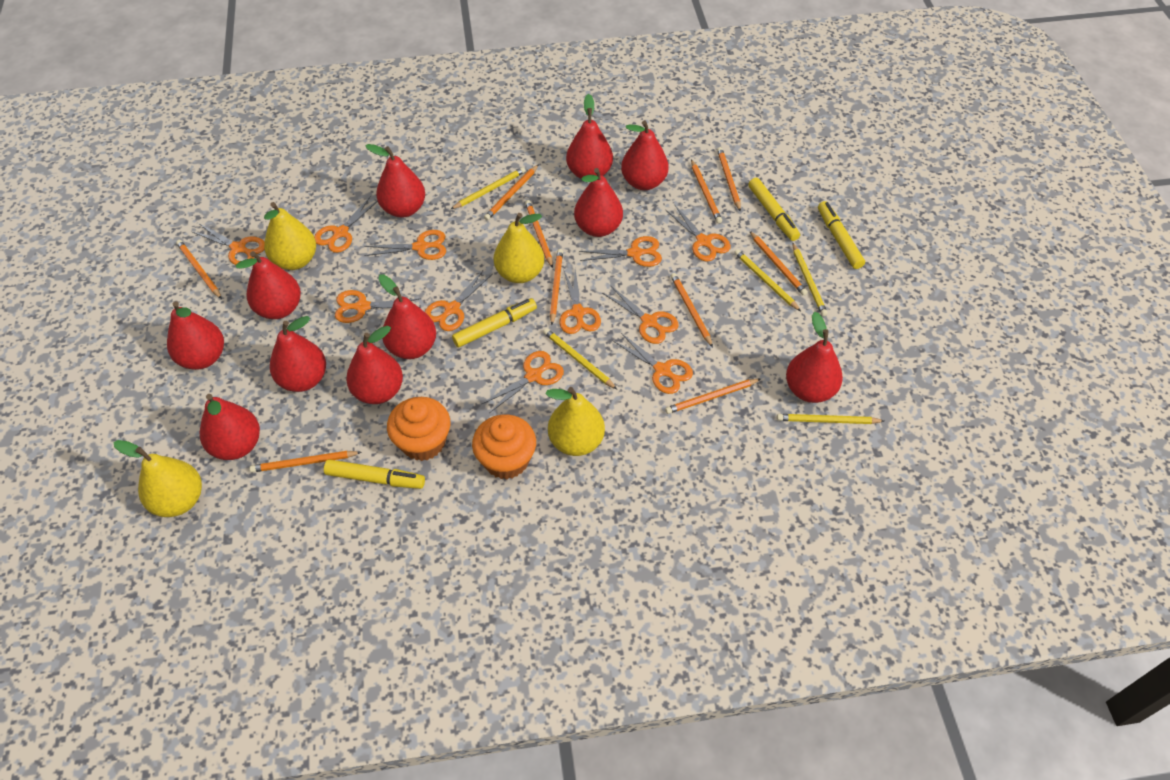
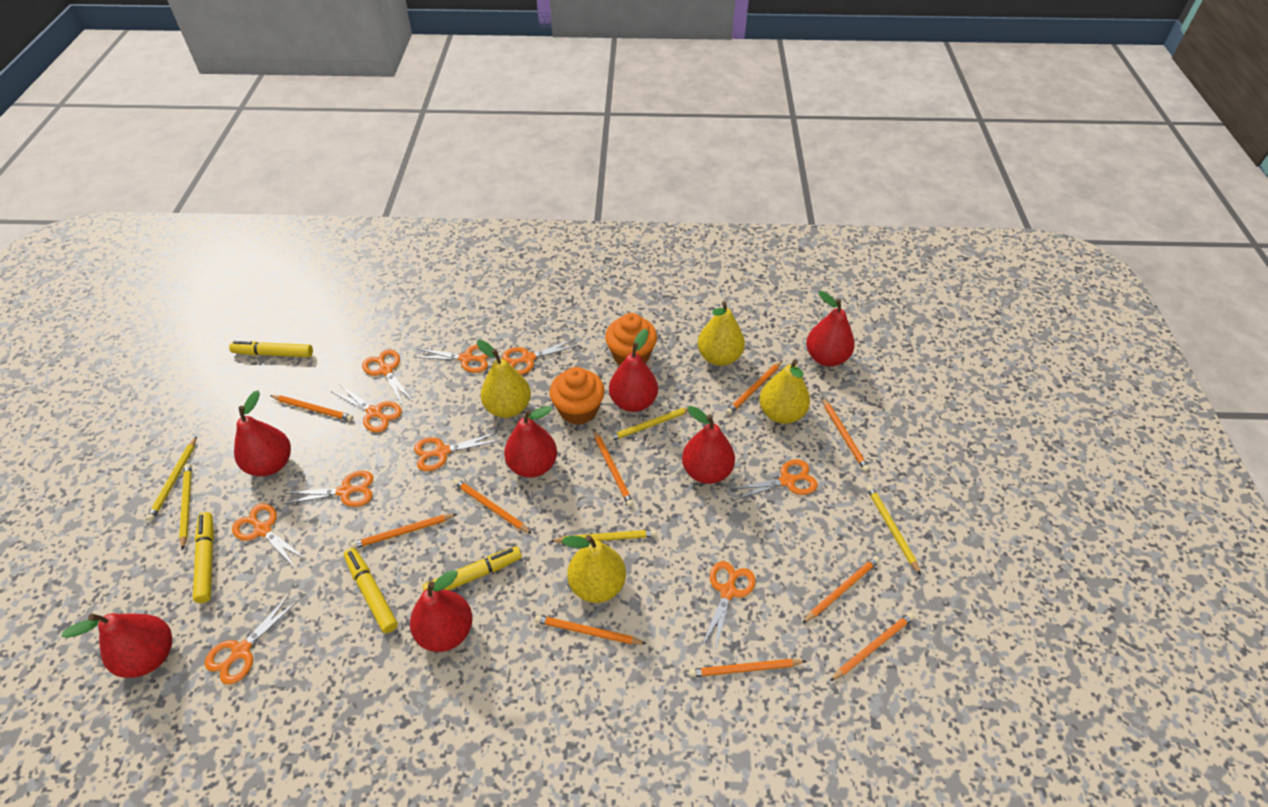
orange scissors: [191,224,265,265] [314,196,378,253] [335,290,421,323] [364,230,446,260] [425,269,492,331] [482,351,564,413] [559,269,601,334] [579,236,662,267] [602,286,679,344] [613,333,693,394] [666,205,731,262] = 11 -> [205,594,299,685] [232,503,307,566] [284,471,373,507] [332,385,402,433] [362,349,412,405] [413,345,489,373] [414,432,500,471] [502,339,579,375] [701,561,756,651] [731,459,818,500] = 10
red pear: [167,301,224,370] [200,394,260,460] [236,251,301,319] [270,316,326,392] [346,326,403,404] [365,144,425,218] [379,275,436,359] [566,94,613,179] [574,168,623,237] [621,120,669,190] [786,312,843,403] = 11 -> [61,613,172,678] [234,390,291,476] [410,570,472,652] [504,406,557,478] [609,329,658,412] [682,406,735,484] [806,291,855,367] = 7

